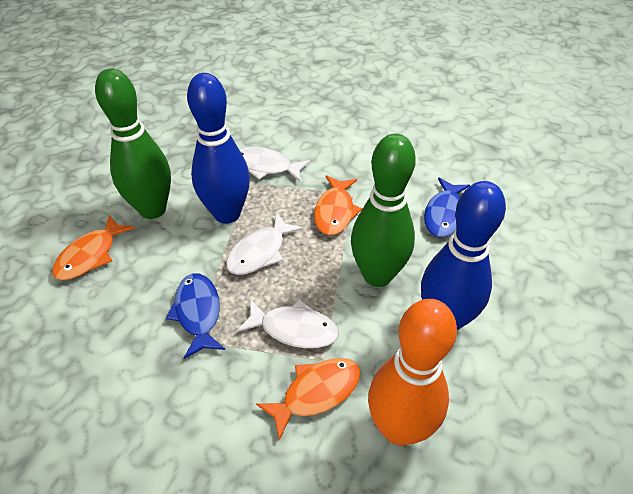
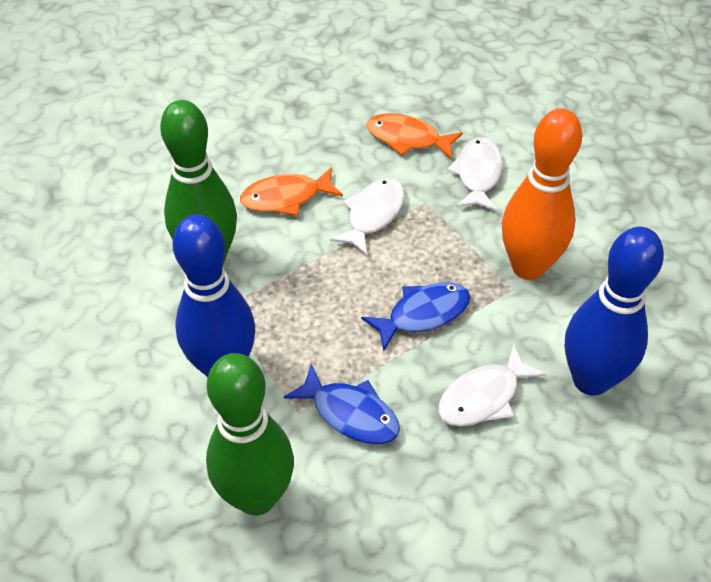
orange fish: [52,215,135,280] [256,358,360,441] [314,175,362,235] = 3 -> [240,167,343,216] [366,113,463,159] = 2

